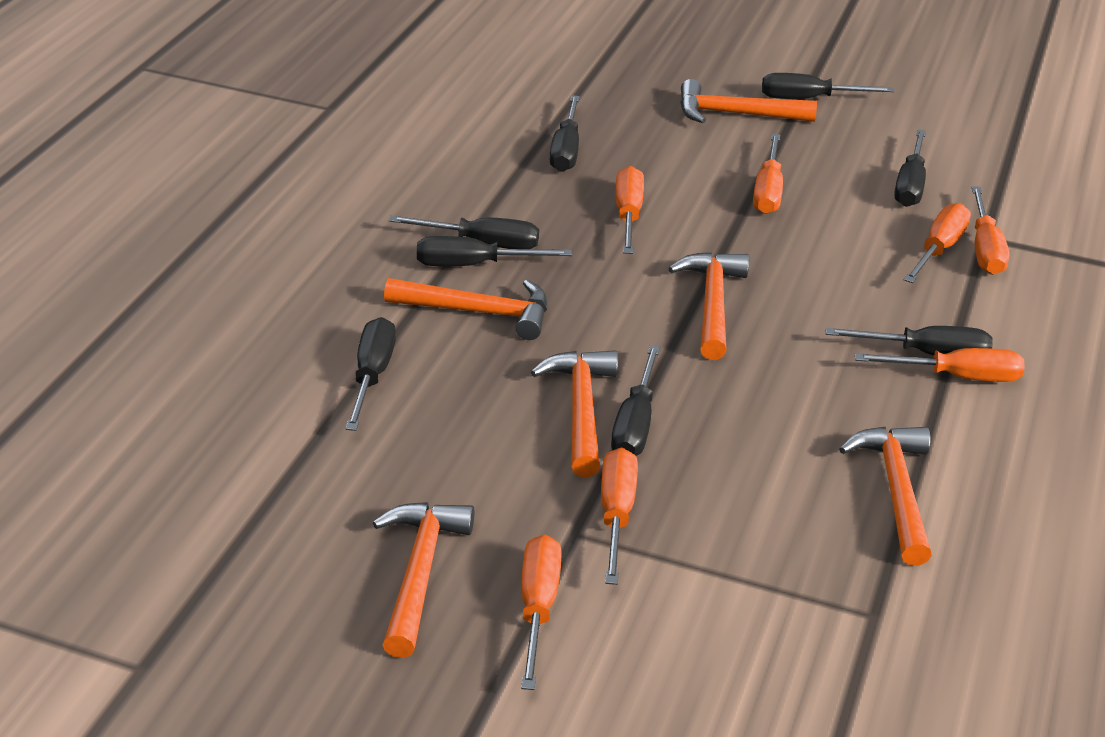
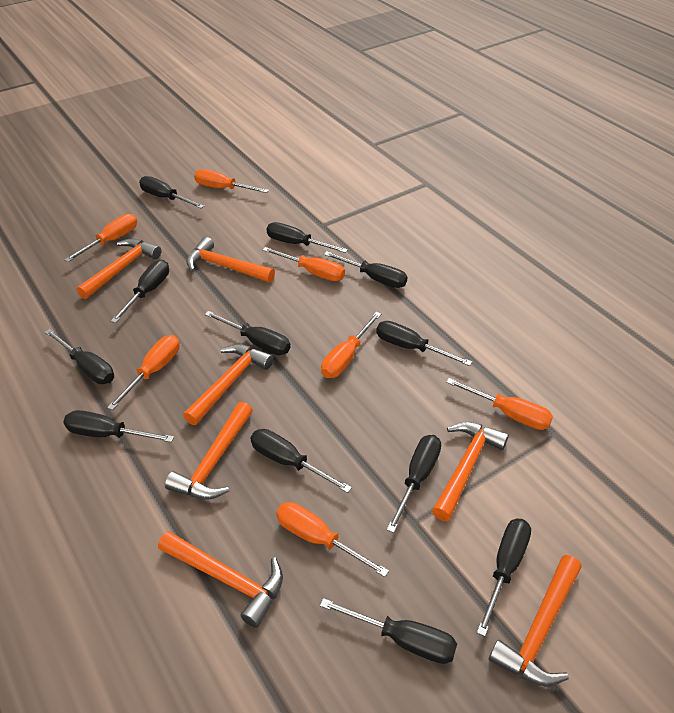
black screwdriver: [345,317,396,431] [388,215,539,249] [417,236,572,266] [549,95,580,172] [611,345,660,456] [762,73,894,99] [826,326,992,355] [894,129,926,207] = 8 -> [44,329,114,384] [63,410,174,442] [111,260,169,323] [139,176,204,208] [205,311,291,355] [250,429,352,493] [267,222,348,253] [320,598,457,664] [324,251,408,288] [376,321,472,366] [387,435,441,533] [477,518,531,637] = 12
orange hammer: [373,502,474,658] [384,278,547,340] [531,350,618,477] [668,252,749,360] [680,79,817,123] [839,427,932,566] = 6 -> [76,238,161,299] [158,531,283,628] [165,402,253,499] [183,344,274,425] [186,237,275,282] [432,422,509,521] [488,555,582,686] = 7

